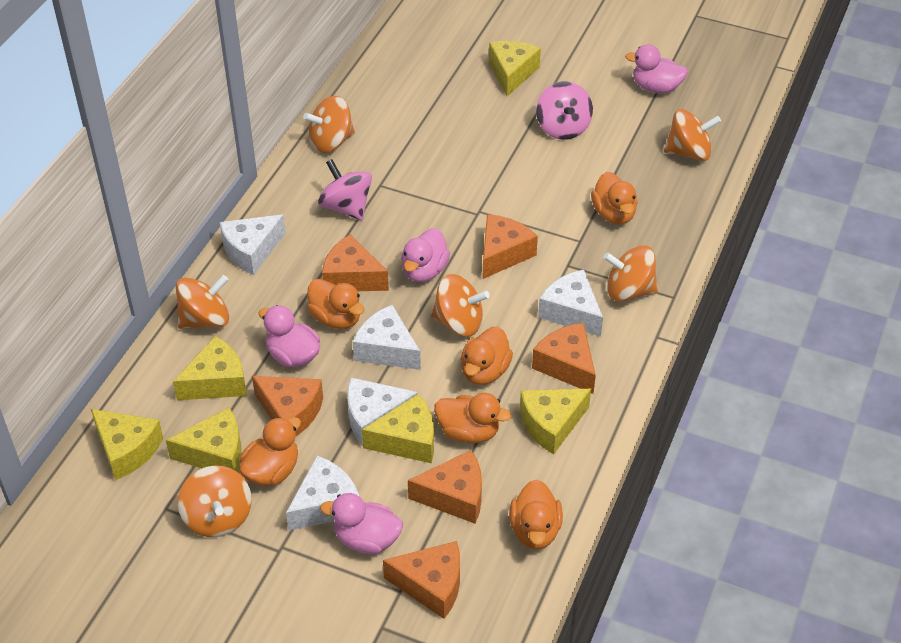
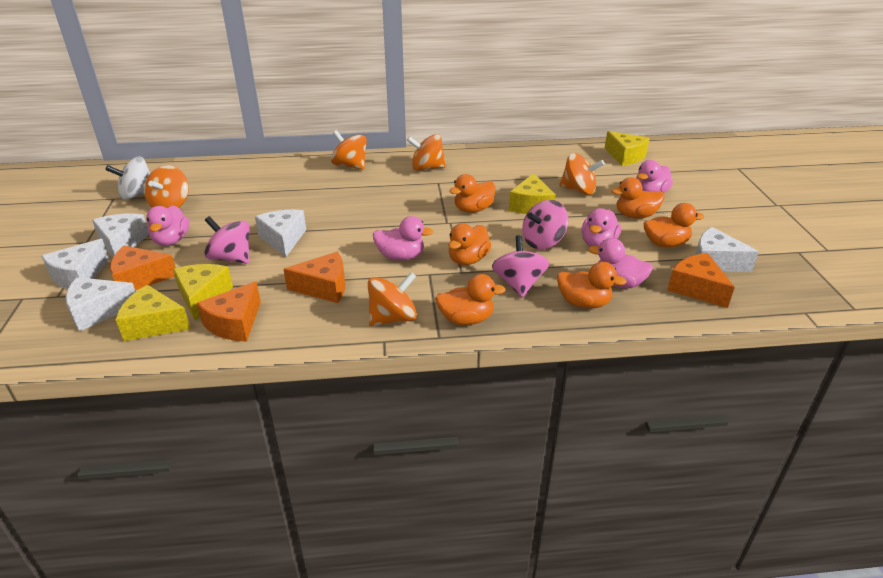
orange cheese: [252,376,323,437] [322,234,389,291] [383,541,460,619] [408,450,482,524] [483,214,538,279] [532,323,596,394] = 6 -> [110,246,176,290] [197,281,261,341] [283,252,345,303] [667,253,735,308] = 4
orange spinning top: [176,275,229,329] [178,466,252,537] [303,96,355,153] [431,274,490,337] [603,245,658,302] [664,109,721,161] = 6 -> [144,165,189,208] [331,130,367,170] [368,272,417,326] [407,134,446,171] [559,153,605,195] = 5
pink duck: [258,305,320,367] [320,493,403,554] [401,228,450,282] [625,44,688,93] = 4 -> [146,205,189,246] [373,216,433,261] [581,208,621,247] [588,238,653,288] [636,160,673,193] = 5
pink spinning top: [318,159,372,220] [536,81,593,140] = 2 -> [204,216,250,264] [492,235,549,297] [522,200,568,249] = 3
white spinning top: none = 0 -> [105,157,150,200] = 1
yellow cheese: [91,409,163,480] [166,408,242,472] [173,336,247,400] [362,394,434,463] [489,41,541,96] [520,389,591,454] = 6 -> [116,285,191,341] [173,264,233,321] [509,173,556,214] [605,131,650,166] = 4

